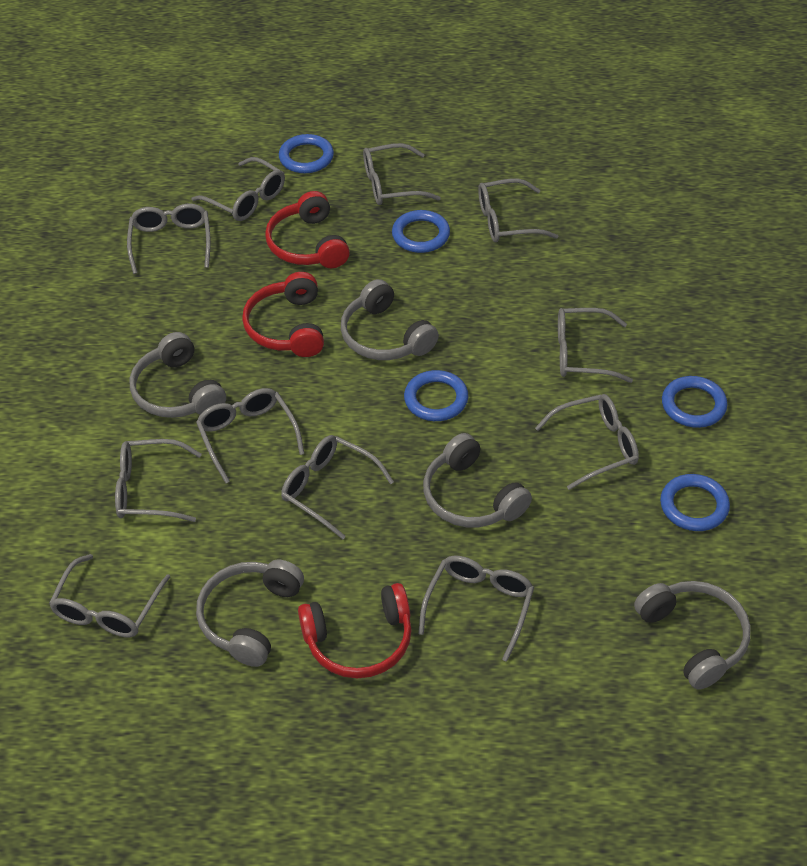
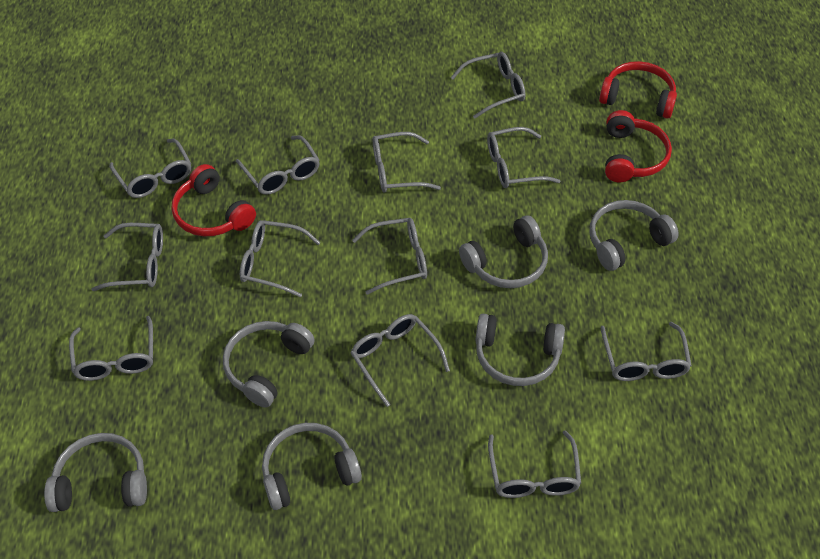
blue ring: [279,134,334,173] [392,210,450,253] [404,370,468,421] [660,474,730,531] [662,376,727,428] = 5 -> none = 0
grey glasses: [49,554,170,637] [115,439,202,522] [127,204,211,274] [191,157,285,221] [196,388,304,483] [281,435,394,539] [363,143,441,205] [418,556,534,662] [478,178,558,242] [535,394,639,490] [558,308,633,383] = 11 -> [69,316,153,381] [91,223,163,291] [109,138,191,198] [236,135,320,195] [240,220,321,297] [350,314,450,407] [352,218,427,295] [373,132,441,193] [451,52,525,119] [487,127,560,188] [488,430,581,498] [600,322,692,381] = 12
grey headphones: [130,332,226,418] [196,560,304,667] [341,279,439,360] [423,433,532,527] [634,581,751,690] = 5 -> [44,433,147,512] [223,321,315,408] [262,423,362,510] [459,215,548,288] [475,314,565,386] [590,200,679,271] = 6

